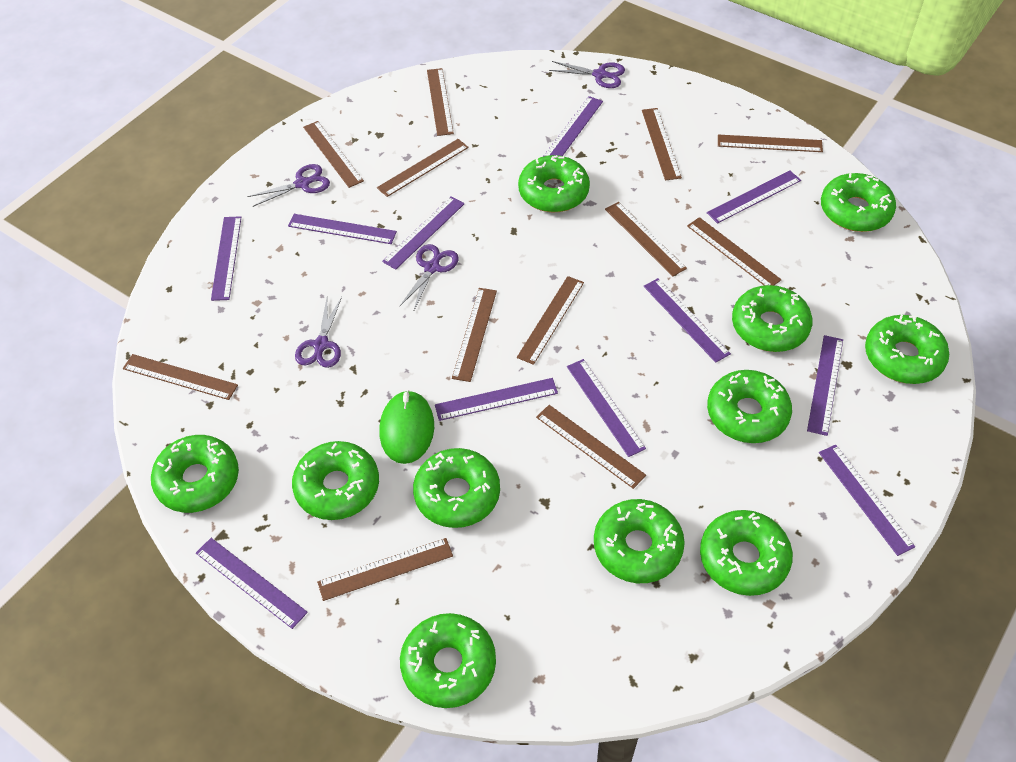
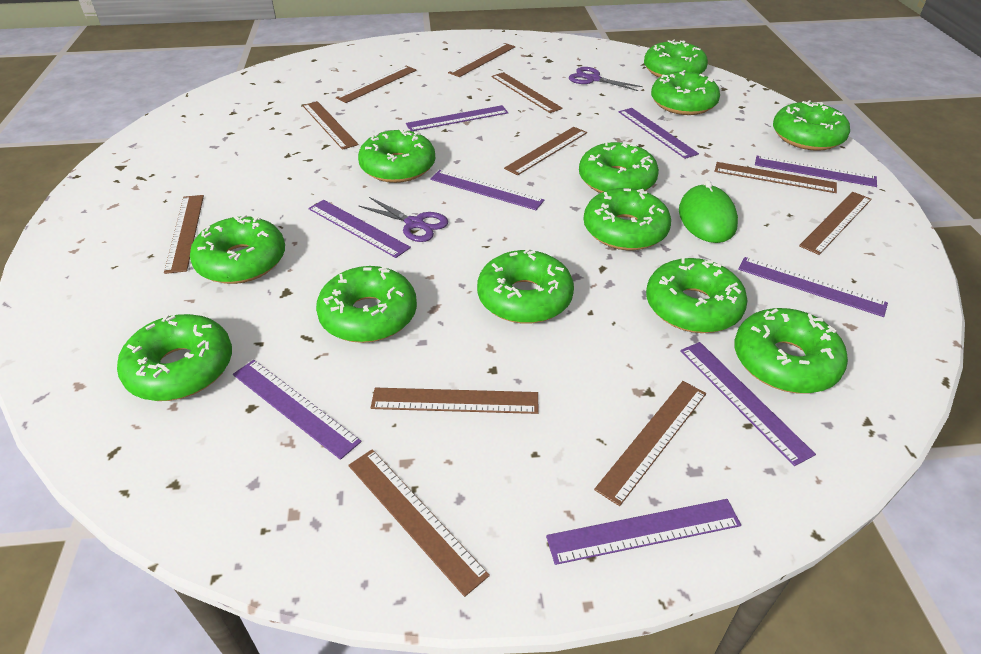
brown ruler: [123,354,238,400] [303,121,364,188] [317,538,453,601] [377,139,469,197] [427,68,454,136] [452,288,497,382] [517,276,584,365] [536,405,646,489] [605,202,687,277] [642,108,682,181] [687,217,782,286] [718,134,823,152] = 12 -> [164,195,204,274] [302,101,359,150] [336,66,417,103] [348,449,490,597] [371,388,539,414] [448,43,515,77] [491,72,563,113] [504,127,587,175] [594,381,706,506] [714,162,837,193] [799,192,872,255] = 11
green donut: [151,435,239,513] [292,441,379,520] [400,613,496,708] [413,448,500,528] [518,155,590,212] [594,499,685,583] [700,510,793,596] [707,370,792,443] [732,285,812,352] [821,173,896,232] [865,315,949,384] = 11 -> [117,314,232,401] [190,215,285,284] [316,266,417,343] [358,129,435,183] [477,248,574,324] [579,141,659,193] [584,188,671,250] [644,39,708,77] [646,257,748,333] [651,70,720,115] [734,308,848,394] [773,100,850,151] = 12
purple ruler: [196,538,308,629] [211,216,241,301] [288,214,397,244] [382,196,465,270] [435,378,558,421] [543,96,603,157] [567,359,646,457] [644,278,731,363] [707,170,801,224] [807,335,843,436] [819,445,915,556] = 11 -> [233,360,362,460] [308,200,411,258] [406,105,508,131] [430,170,544,210] [546,499,741,565] [619,108,699,159] [680,342,816,466] [738,257,888,317] [755,156,877,187] = 9
purple scissors: [247,164,330,207] [295,297,342,368] [399,244,459,312] [549,61,625,88] = 4 -> [359,197,448,242] [569,67,643,91] = 2

